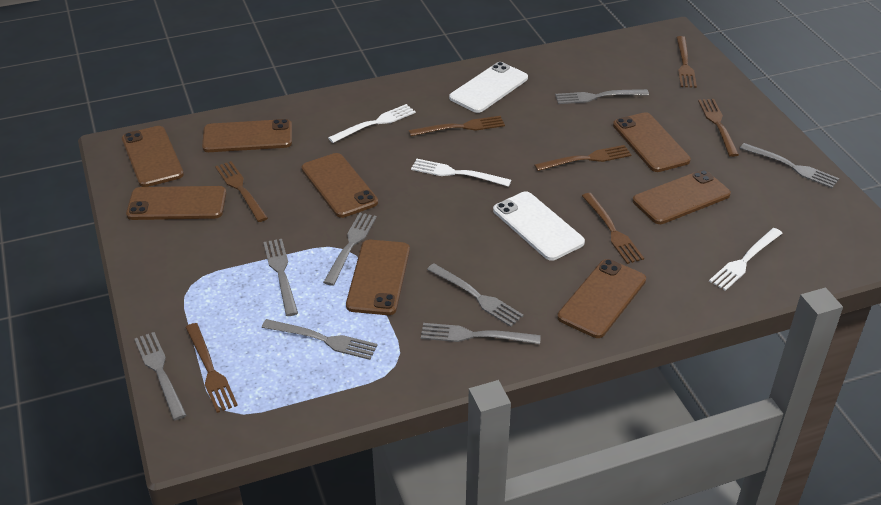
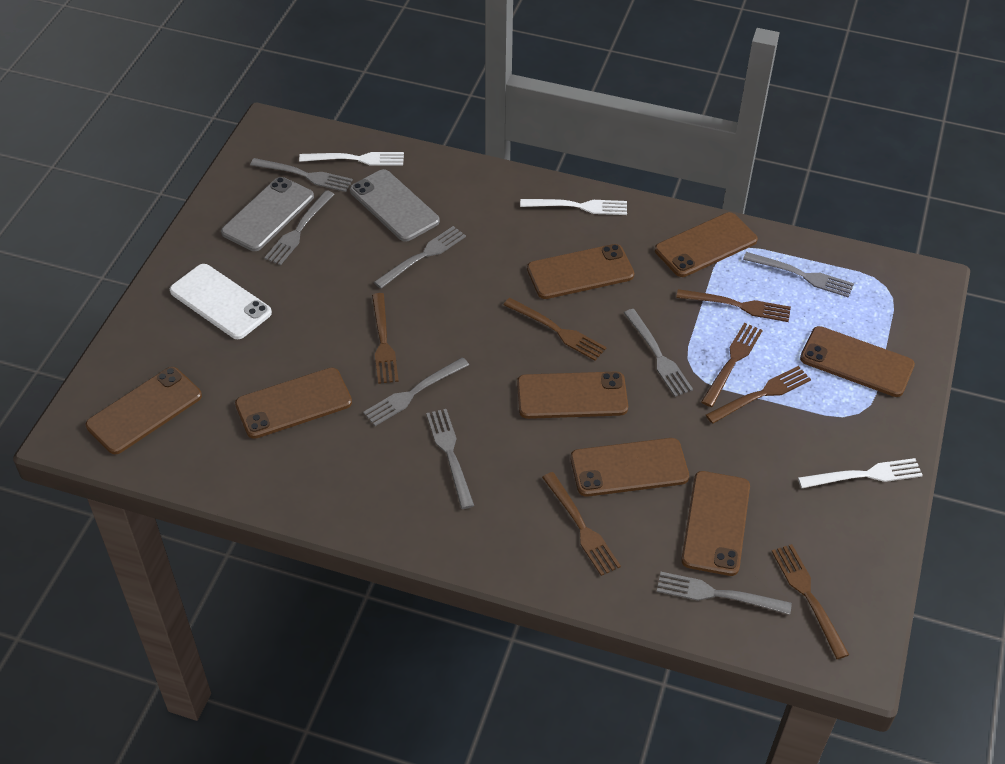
grey phone: none = 0 -> [221,177,314,251] [350,169,440,242] = 2
white phone: [449,62,528,113] [493,191,585,261] = 2 -> [170,264,272,339] = 1

